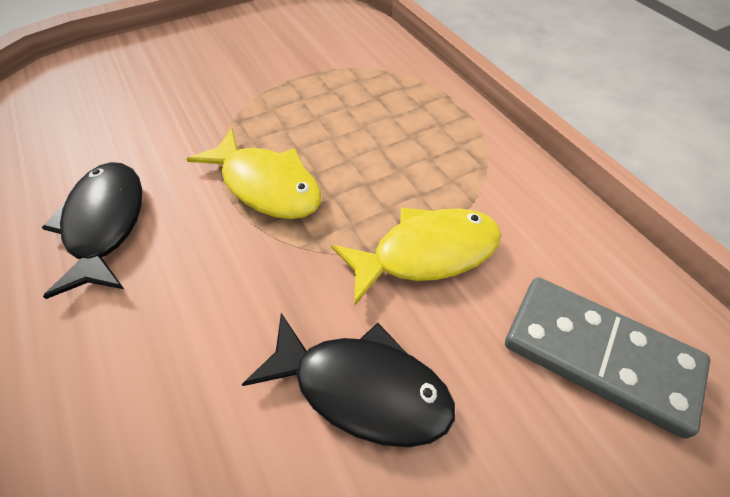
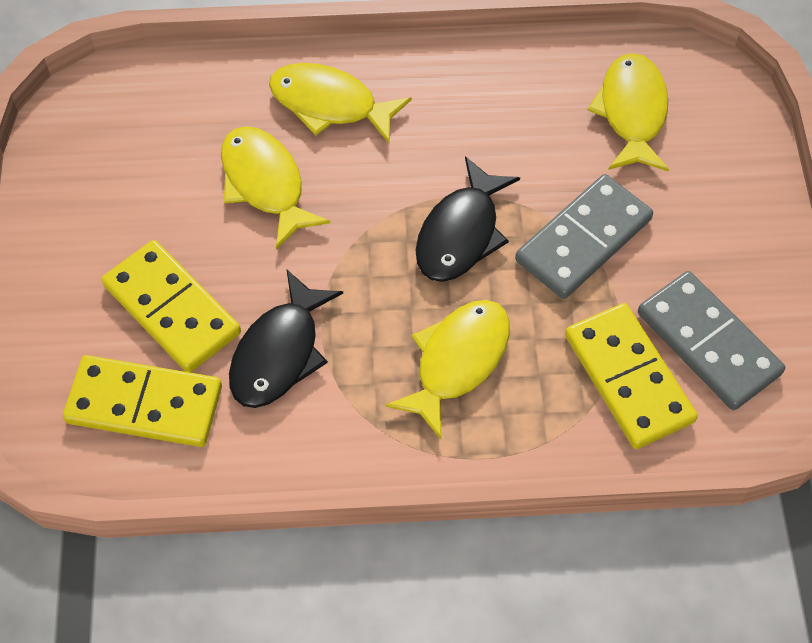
grey domino: [505,277,710,439] = 1 -> [515,174,653,299] [638,271,785,410] = 2
yellow domino: none = 0 -> [63,355,222,447] [102,240,241,372] [565,303,698,449] = 3
yellow fish: [187,128,321,219] [331,207,502,305] = 2 -> [221,126,331,250] [269,63,412,143] [385,300,510,439] [587,53,669,172] = 4

